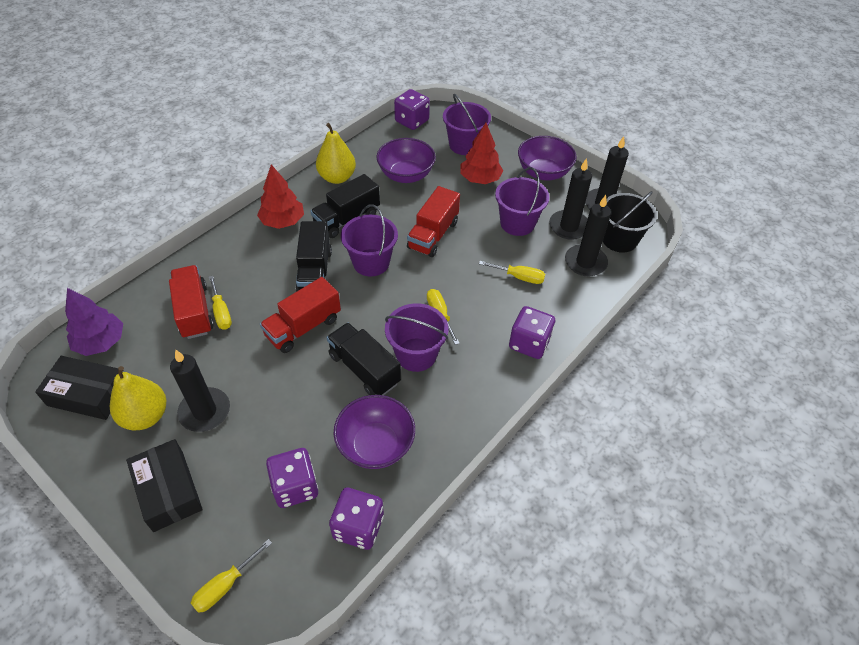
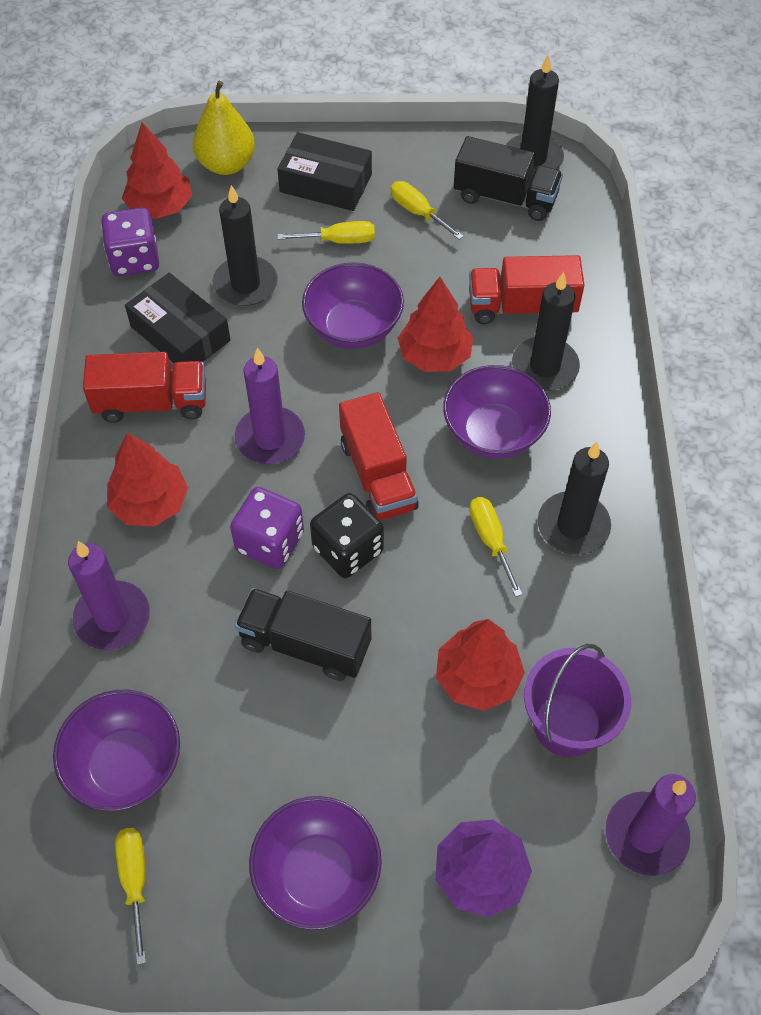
black bucket: [603,191,657,253] = 1 -> none = 0
black dice: none = 0 -> [310,493,384,578] = 1
black truck: [296,221,332,292] [310,174,380,238] [327,323,401,395] = 3 -> [235,588,371,681] [454,136,563,221] = 2
purple bowl: [334,395,415,469] [376,138,436,183] [518,136,577,180] = 3 -> [53,690,180,811] [249,796,382,930] [302,262,404,349] [443,365,551,459] = 4
purple bucket: [341,204,398,276] [385,303,448,372] [443,94,491,155] [495,167,549,236] = 4 -> [524,644,631,757] = 1
purple candle: none = 0 -> [68,541,150,650] [235,348,305,464] [606,774,696,876] = 3
purple dice: [266,448,318,508] [329,488,384,550] [394,89,430,130] [509,306,555,359] = 4 -> [101,208,159,276] [230,487,304,569] = 2
red tree: [257,165,304,229] [460,123,503,184] = 2 -> [107,432,188,527] [122,122,192,219] [398,277,473,372] [436,619,525,711] = 4
yellow pear: [110,366,166,431] [316,123,356,184] = 2 -> [193,81,255,175] = 1

